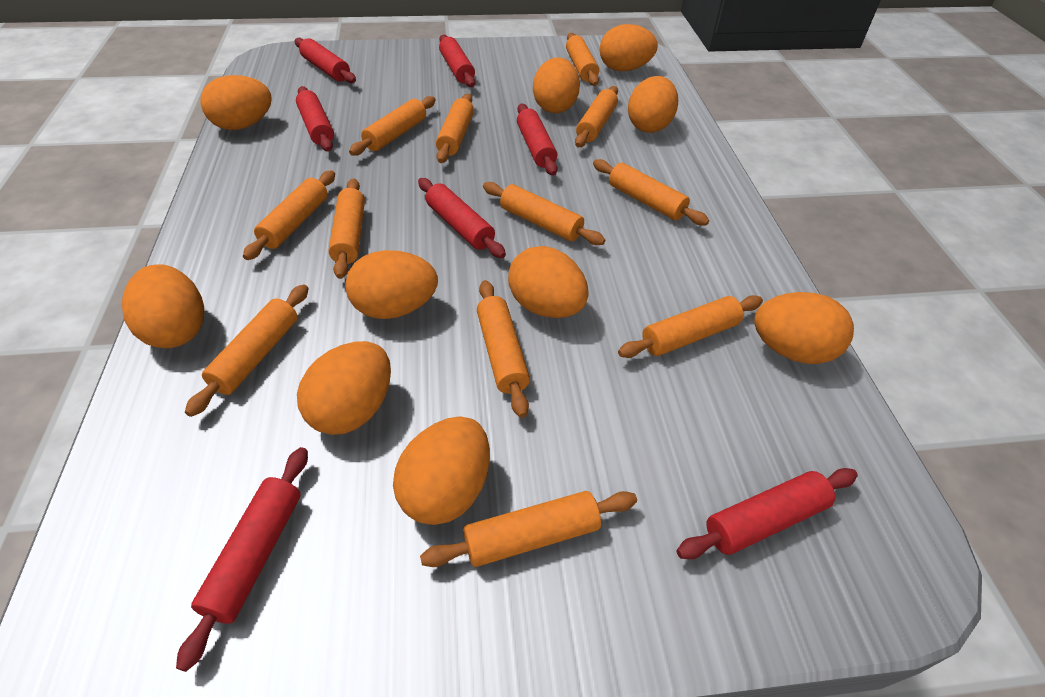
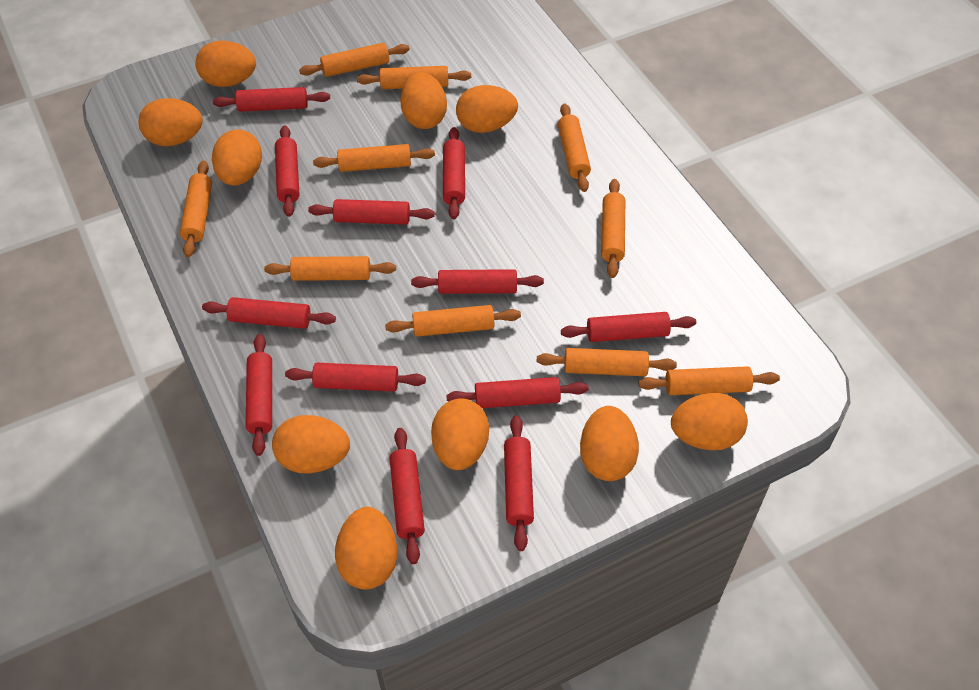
orange rolling pin: [185,284,309,417] [243,170,335,260] [328,178,365,279] [349,96,436,156] [420,491,637,567] [436,94,474,163] [477,280,530,418] [483,182,605,245] [566,33,599,86] [575,86,618,147] [593,159,709,225] [618,295,763,358] = 12 -> [180,161,212,257] [264,256,396,281] [299,43,410,77] [313,144,435,172] [357,66,471,89] [385,305,521,337] [537,348,677,376] [558,103,591,192] [601,179,625,278] [638,366,780,395] = 10
red rolling pin: [176,447,308,672] [295,38,356,83] [296,86,334,152] [418,178,506,258] [439,34,475,87] [517,104,558,176] [677,468,858,559] = 7 -> [202,297,336,329] [213,87,330,112] [246,334,272,456] [275,125,300,217] [285,363,426,392] [308,199,435,225] [389,428,425,564] [411,269,544,294] [443,127,465,219] [446,377,588,408] [504,415,534,551] [561,312,696,342] = 12

